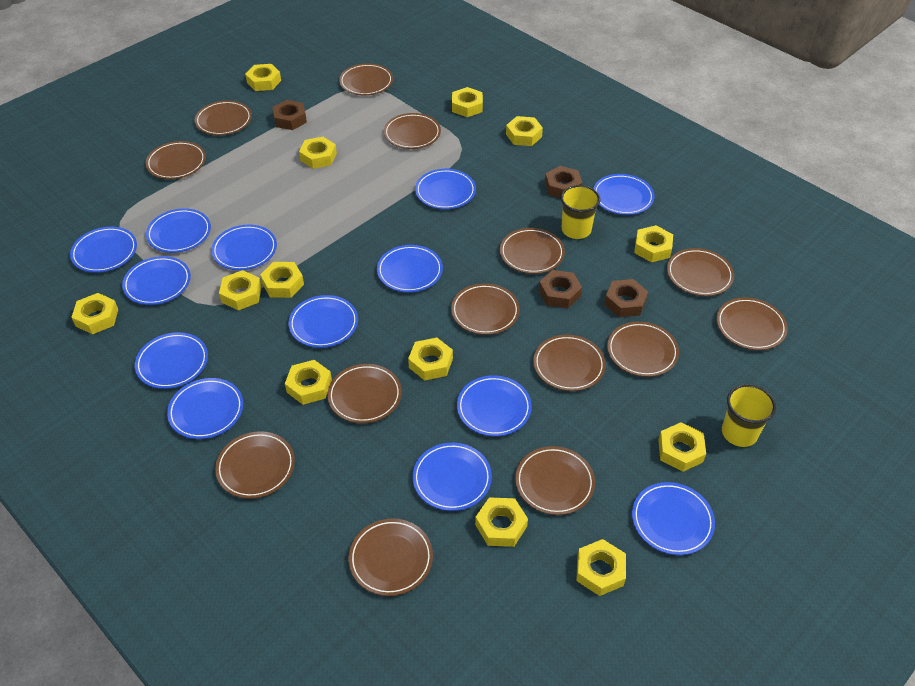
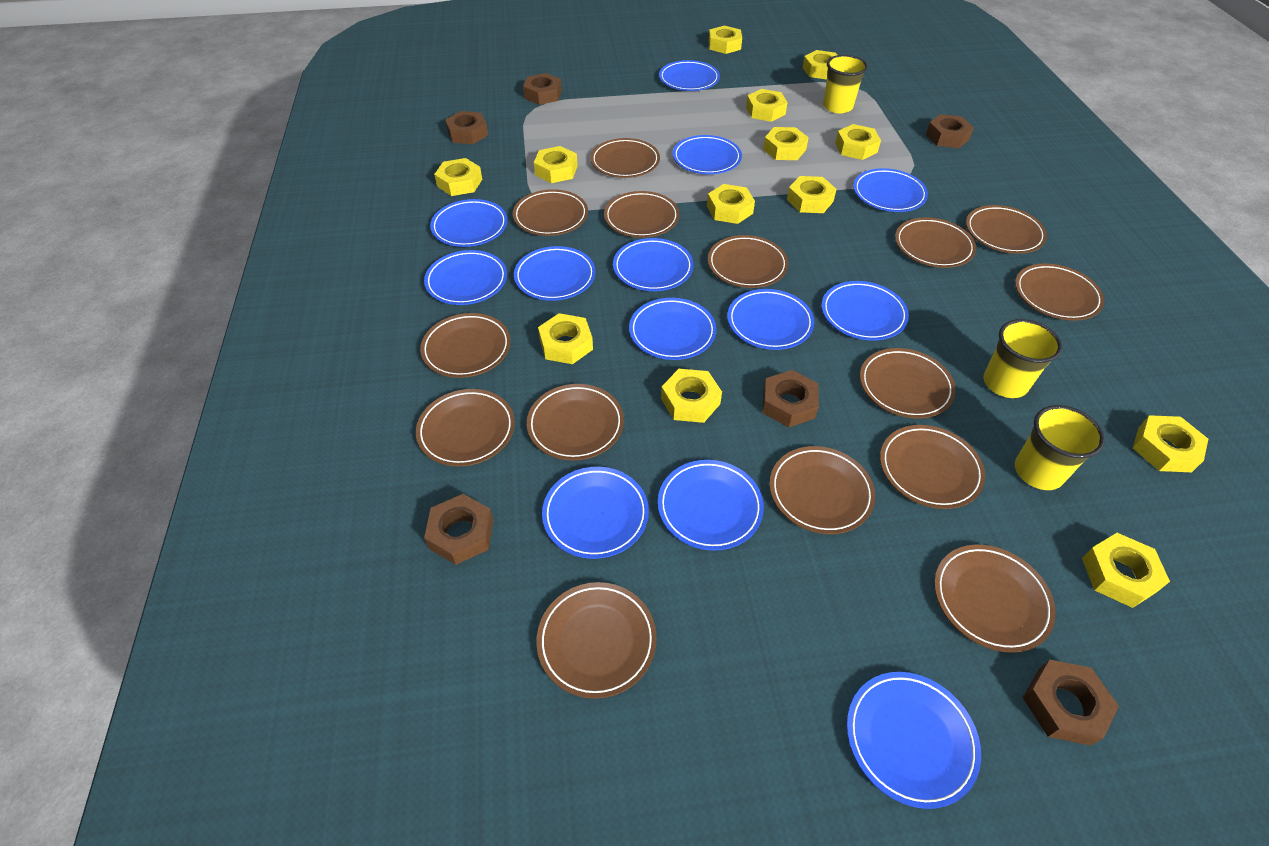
brown nut: [272,100,307,130] [539,270,582,308] [545,166,582,198] [604,279,648,317] = 4 -> [424,494,493,565] [445,111,488,144] [523,73,562,105] [762,370,819,427] [926,114,974,148] [1023,660,1119,746] = 6
brown plate: [146,141,206,179] [195,100,252,135] [215,431,295,499] [328,364,402,423] [339,63,393,95] [348,519,433,596] [384,113,441,149] [451,283,520,335] [500,228,565,274] [515,446,595,515] [533,334,606,391] [607,322,679,377] [667,248,734,296] [717,297,788,350] = 14 -> [416,389,515,466] [420,313,511,378] [513,189,588,236] [527,384,624,461] [537,582,657,699] [590,138,660,178] [604,191,679,238] [708,235,788,288] [770,446,875,534] [860,348,956,419] [880,425,985,509] [895,217,976,268] [934,545,1056,653] [966,205,1047,254] [1015,263,1104,321] = 15
yellow cup: [560,185,601,239] [722,384,776,447] = 2 -> [823,55,868,113] [983,319,1062,398] [1015,405,1105,490] = 3

